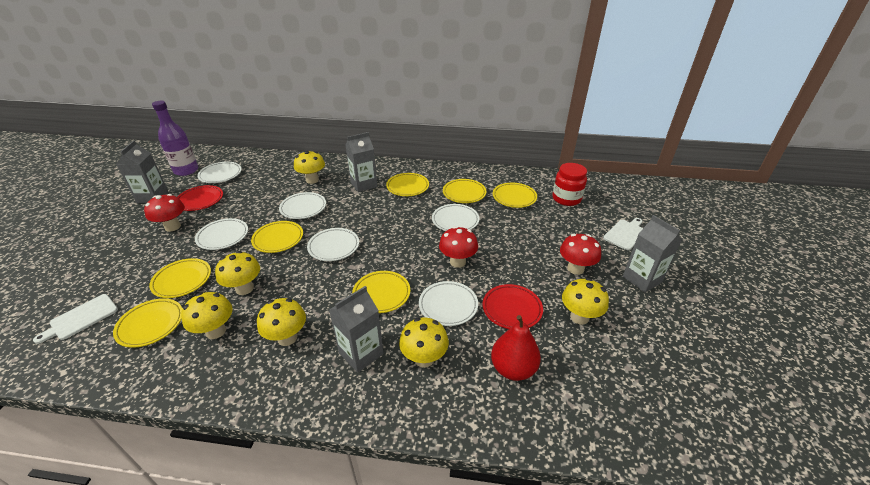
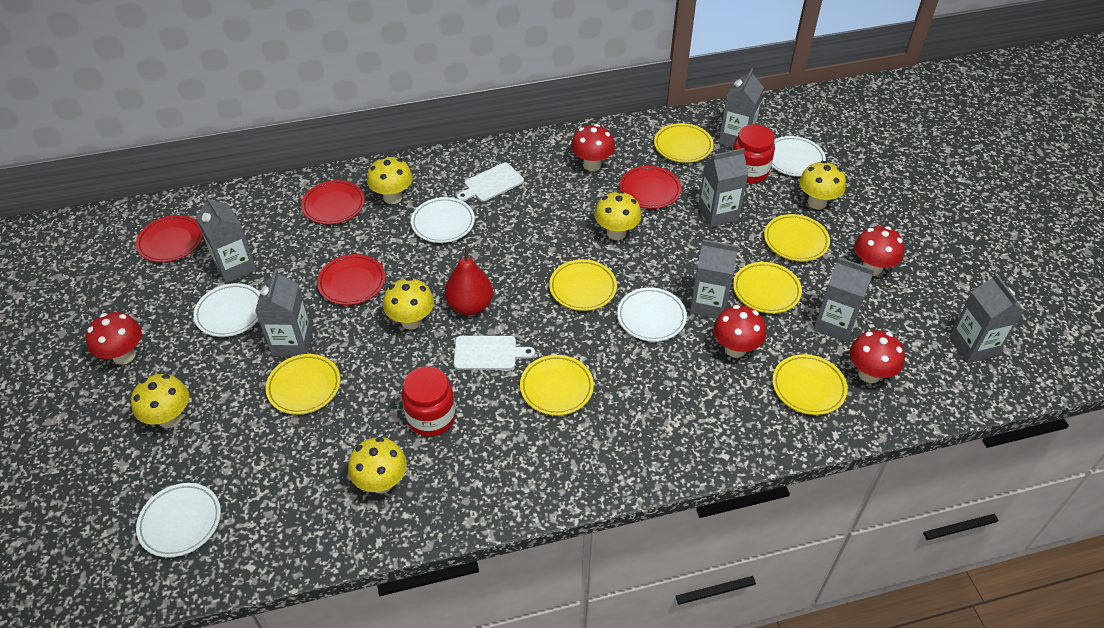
grey carton: [116,141,168,203] [329,286,384,373] [346,132,377,192] [623,215,682,293] = 4 -> [196,195,256,283] [255,269,312,357] [690,239,739,319] [698,148,748,227] [719,68,764,148] [814,257,875,342] [949,273,1024,363] = 7
purple bottle: [152,101,198,176] = 1 -> none = 0
red jar: [552,163,587,206] = 1 -> [402,366,456,437] [733,124,775,184] = 2
red mushroom: [144,194,185,232] [439,226,478,268] [560,234,601,275] = 3 -> [86,312,142,364] [571,124,615,171] [714,305,766,358] [850,330,905,383] [854,226,905,276] = 5
red plate: [177,185,223,211] [482,284,543,329] = 2 -> [136,215,203,262] [301,180,365,224] [317,254,385,305] [619,166,681,209] = 4
white plate: [195,218,248,250] [197,162,242,183] [279,192,326,219] [307,228,359,261] [419,281,478,326] [432,204,479,231] = 6 -> [136,483,221,558] [194,283,260,337] [411,197,475,243] [617,287,687,342] [772,136,826,177] = 5

